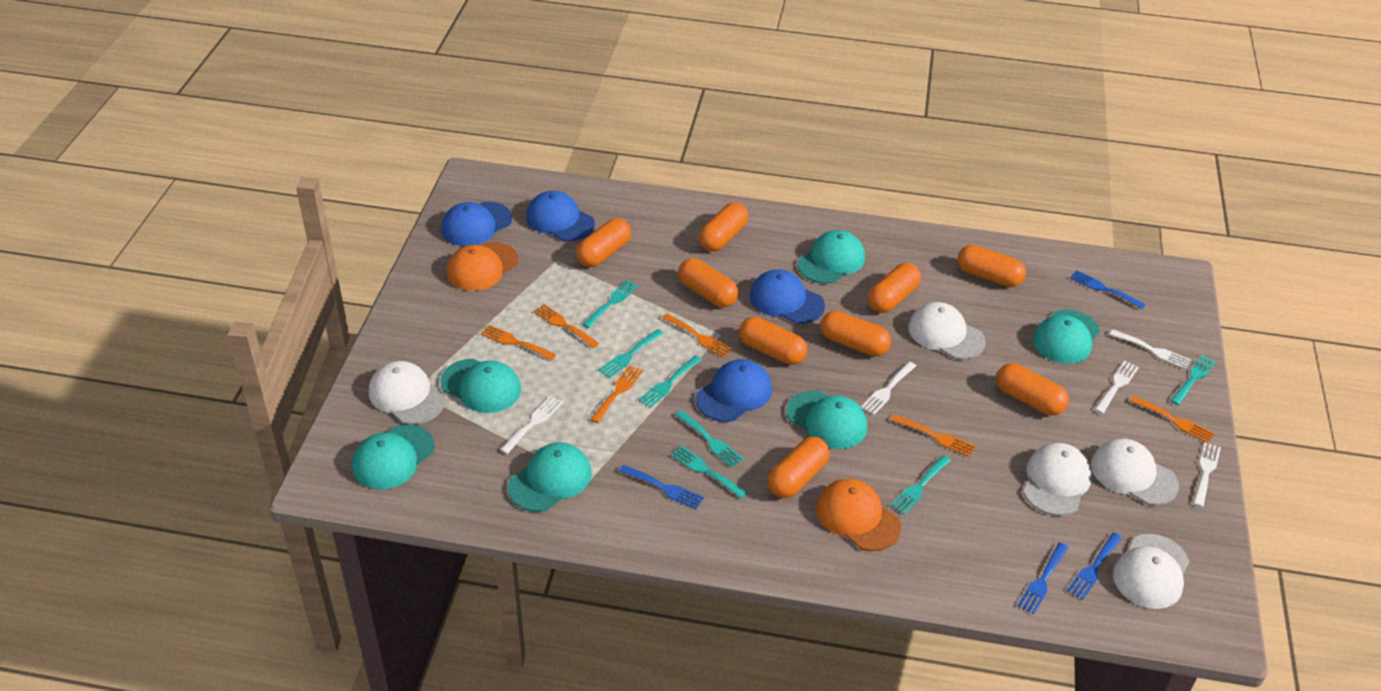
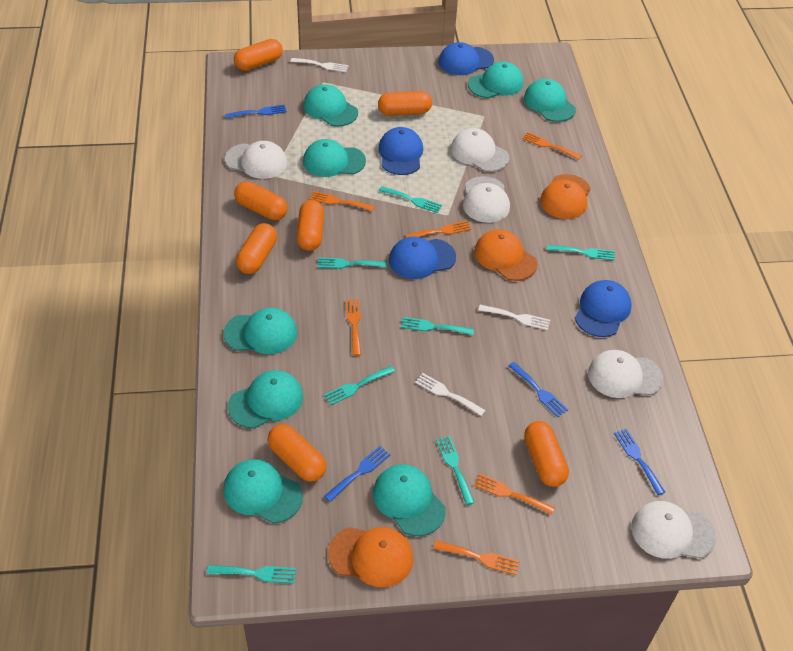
orange cap: [447,242,518,291] [816,479,901,551] = 2 -> [328,527,413,587] [474,229,537,281] [540,174,591,219] = 3
orange capsule: [576,218,631,267] [678,258,739,307] [699,202,748,251] [739,317,807,365] [768,437,830,498] [821,311,891,356] [868,263,921,313] [957,245,1026,287] [996,363,1069,415] = 9 -> [234,39,283,71] [234,181,288,220] [236,223,277,274] [268,424,326,482] [296,200,324,251] [378,91,432,116] [524,421,569,487] = 7
turquoise cap: [352,424,435,489] [440,359,521,413] [508,442,592,512] [787,390,867,449] [797,230,865,284] [1033,309,1100,364] = 6 -> [223,308,297,354] [223,459,303,523] [228,370,303,429] [303,84,358,127] [303,139,366,177] [373,464,446,536] [468,62,524,98] [524,79,576,122] = 8
white fork: [500,396,563,454] [861,362,916,415] [1095,361,1139,414] [1110,329,1191,369] [1193,442,1221,507] = 5 -> [290,58,348,72] [415,373,486,416] [478,305,550,330] = 3

